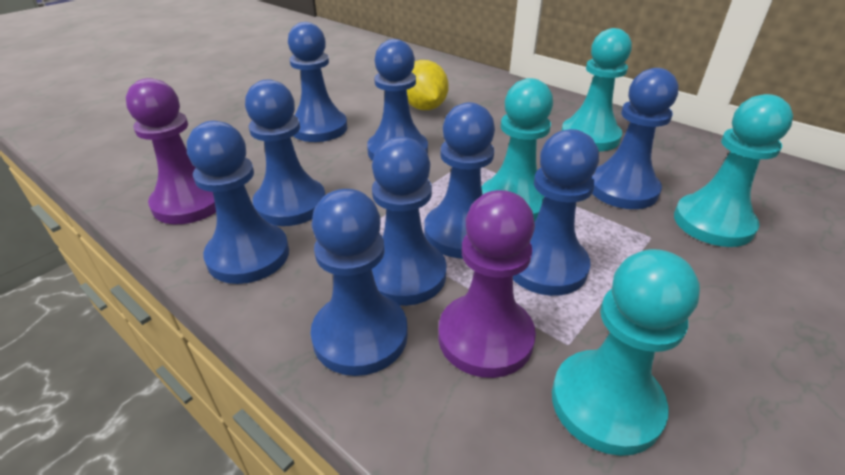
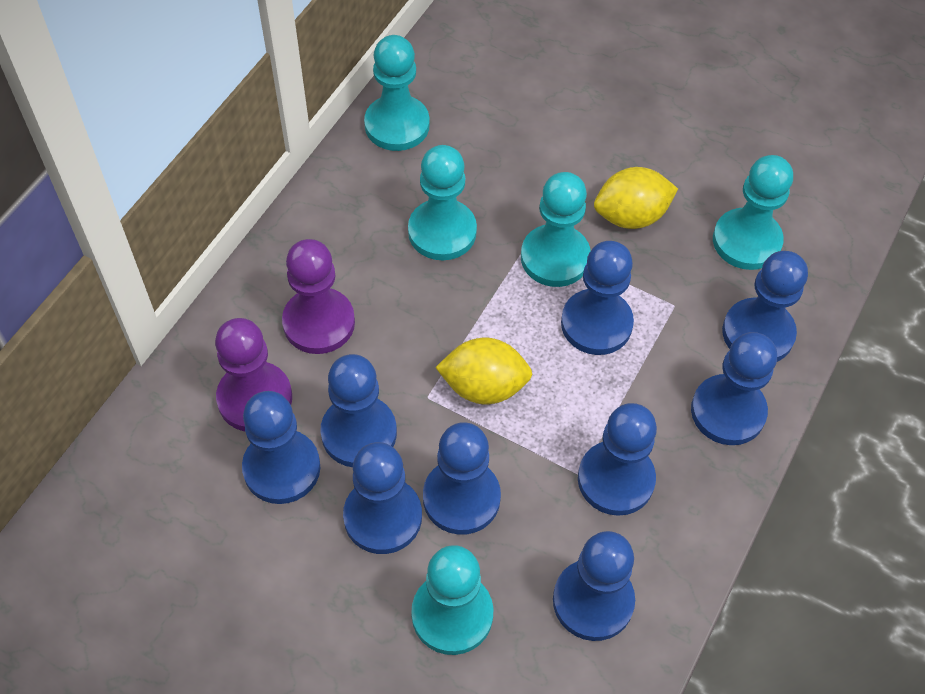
turquoise pawn: [482,78,553,222] [552,249,700,456] [561,28,632,151] [674,94,793,247] = 4 -> [364,35,430,151] [408,145,477,260] [411,545,493,655] [521,172,591,287] [713,155,793,270] = 5
yellow lemon: [407,60,449,110] = 1 -> [435,338,532,404] [594,167,678,229] = 2

